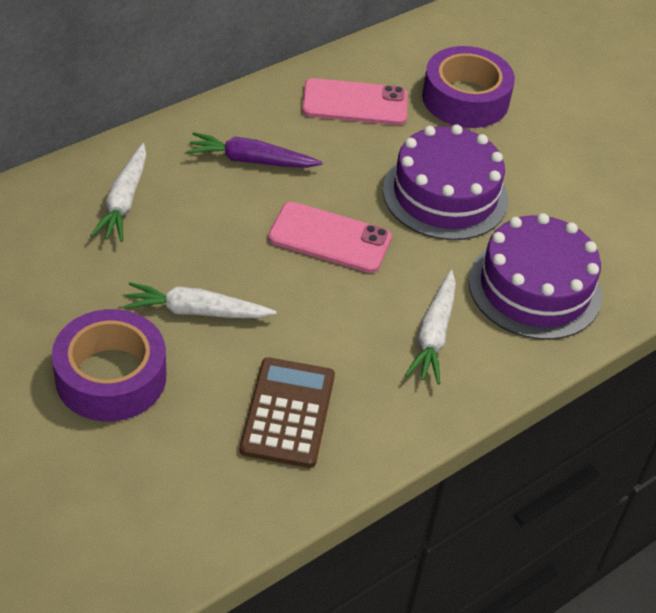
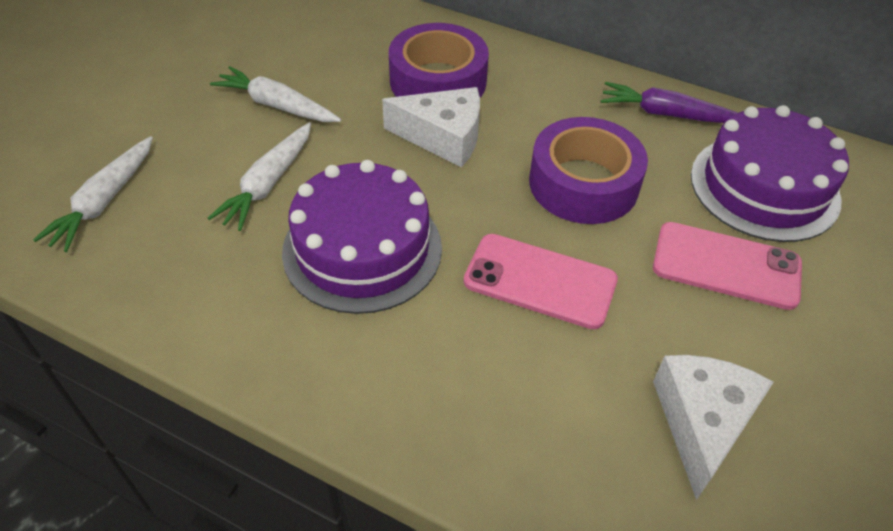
brown calculator: [240,357,335,468] = 1 -> none = 0
white cheese: none = 0 -> [382,87,480,167] [653,355,774,500] = 2

